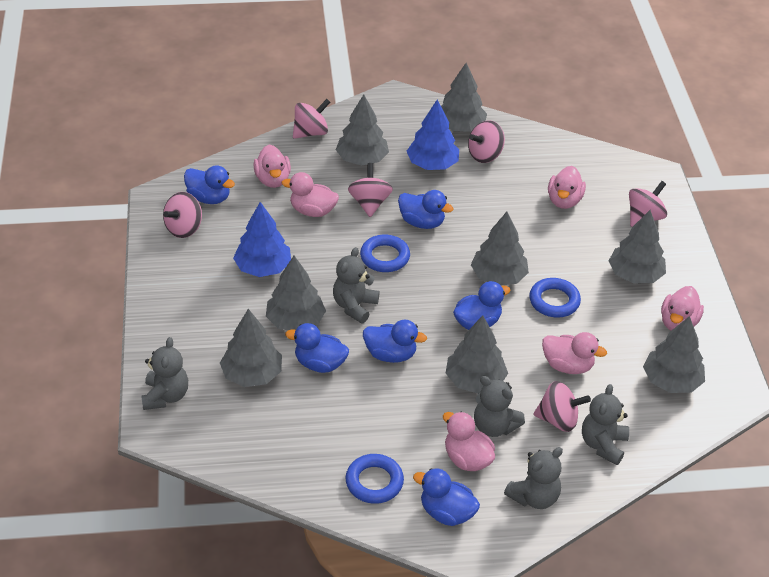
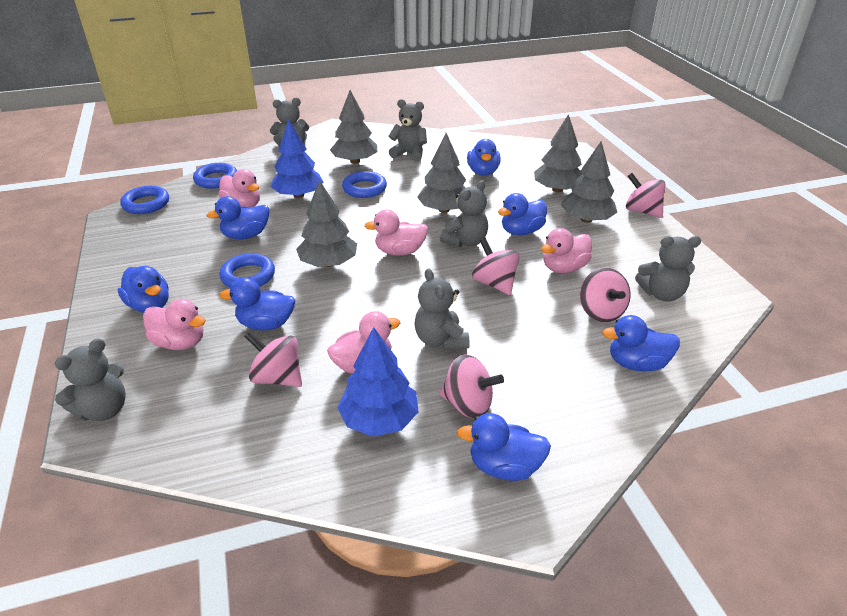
blue duck: [184,165,235,204] [285,323,349,373] [363,320,427,363] [398,190,454,229] [413,468,480,526] [453,281,511,330] = 6 -> [118,266,169,313] [207,196,269,239] [220,277,295,331] [457,413,551,481] [467,139,501,176] [498,193,547,235] [602,315,680,372] = 7
blue ring: [346,454,404,504] [360,234,410,272] [529,278,581,318] = 3 -> [120,186,169,214] [193,163,237,189] [219,253,275,288] [342,171,387,198] = 4
grey teddy bear: [141,337,188,410] [333,247,379,323] [474,376,525,437] [504,447,563,509] [582,384,629,465] = 5 -> [55,338,126,421] [270,98,309,147] [389,99,427,162] [414,268,469,350] [440,180,488,247] [635,236,701,302] = 6
grey tree: [220,309,282,387] [266,256,326,330] [336,94,389,166] [441,63,487,132] [446,315,508,393] [471,212,529,286] [609,210,666,284] [643,316,705,393] = 8 -> [296,180,357,267] [330,90,378,164] [417,133,466,213] [534,114,582,192] [561,142,617,223] = 5
pink duck: [253,145,291,188] [282,172,339,217] [443,412,495,471] [542,332,607,374] [548,166,586,209] [661,286,704,330] = 6 -> [143,299,206,350] [218,169,260,207] [327,311,400,374] [364,210,428,256] [541,228,592,273] = 5
pink spinning top: [163,192,202,238] [293,99,331,139] [348,163,393,217] [468,120,505,163] [533,381,591,432] [629,181,667,227] = 6 -> [244,331,302,387] [439,355,504,419] [472,238,520,295] [580,267,631,322] [626,173,666,218] = 5

